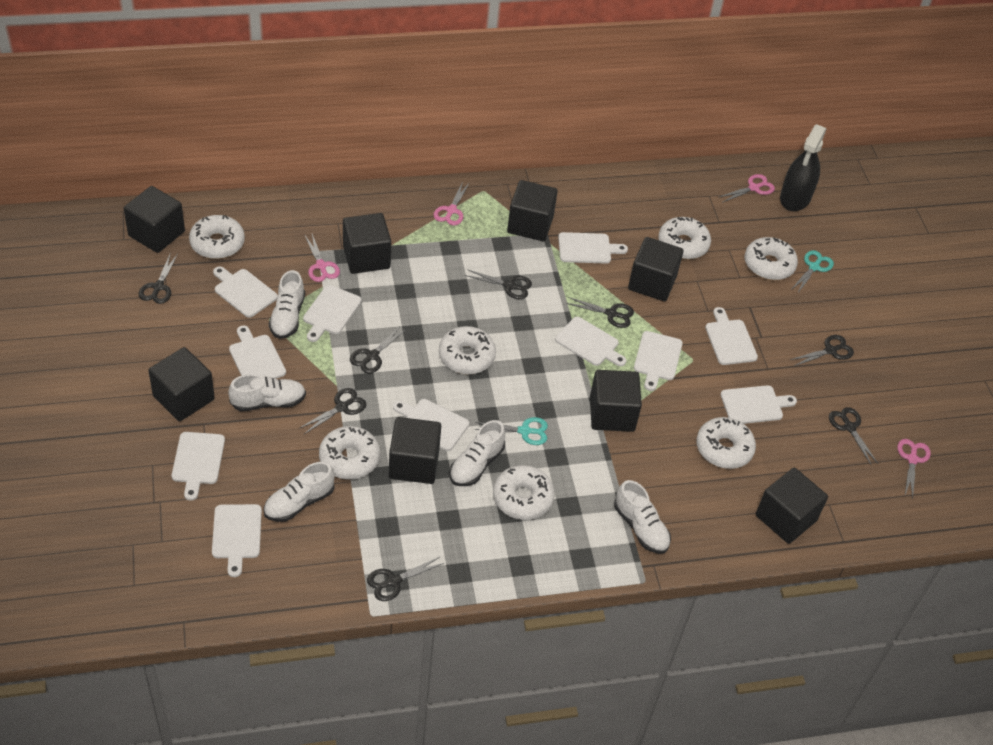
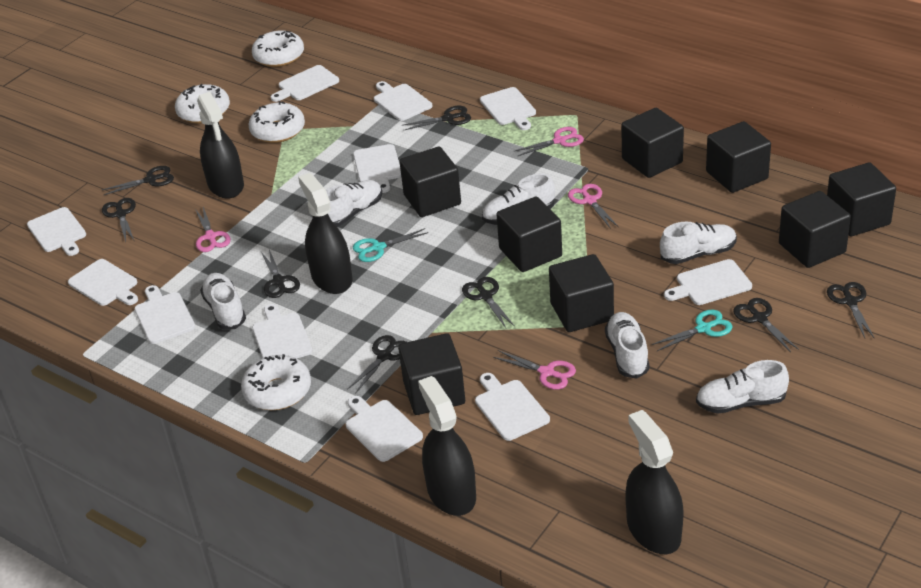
black spray bottle: [780,124,826,211] = 1 -> [197,92,244,198] [298,173,352,294] [418,376,476,516] [625,410,684,554] = 4
white donut: [189,215,245,259] [319,426,380,480] [439,326,496,375] [493,465,555,520] [658,217,711,259] [696,417,756,469] [745,237,798,280] = 7 -> [175,84,230,123] [241,354,311,410] [249,101,305,143] [252,31,304,67] = 4
white shoe: [228,374,306,411] [263,462,335,522] [269,270,305,339] [449,420,505,486] [614,480,671,554] = 5 -> [200,273,246,329] [326,180,382,226] [482,173,555,225] [605,312,649,379] [660,222,737,264] [696,360,789,414] = 6

